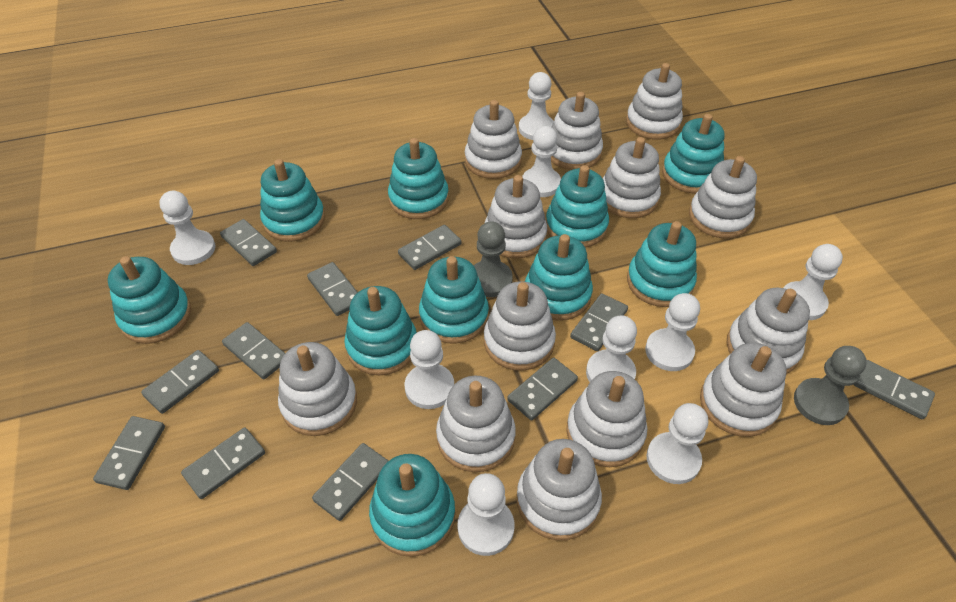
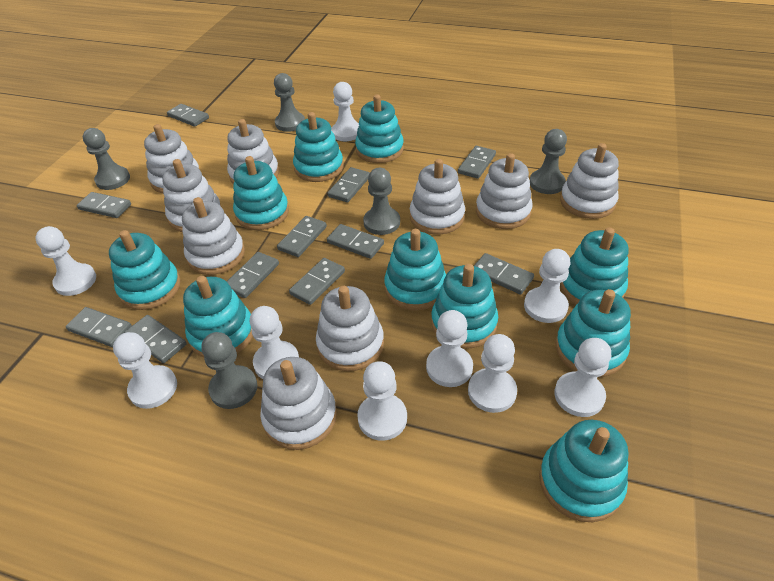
grey pawn: [474,221,513,297] [794,346,867,425] = 2 -> [83,128,130,190] [201,332,257,409] [274,73,305,132] [363,168,400,235] [530,129,567,194] = 5
white stacking toy: [278,342,357,436] [436,375,516,472] [465,100,522,179] [484,175,547,259] [484,281,556,371] [517,439,602,540] [551,92,603,170] [566,371,647,467] [603,137,661,218] [626,63,683,140] [689,156,757,238] [700,343,787,437] [727,288,810,374] = 13 -> [144,124,199,194] [162,159,221,232] [182,197,245,275] [227,119,279,184] [260,357,337,450] [316,286,384,371] [410,159,465,235] [476,153,533,229] [560,143,619,219] = 9

